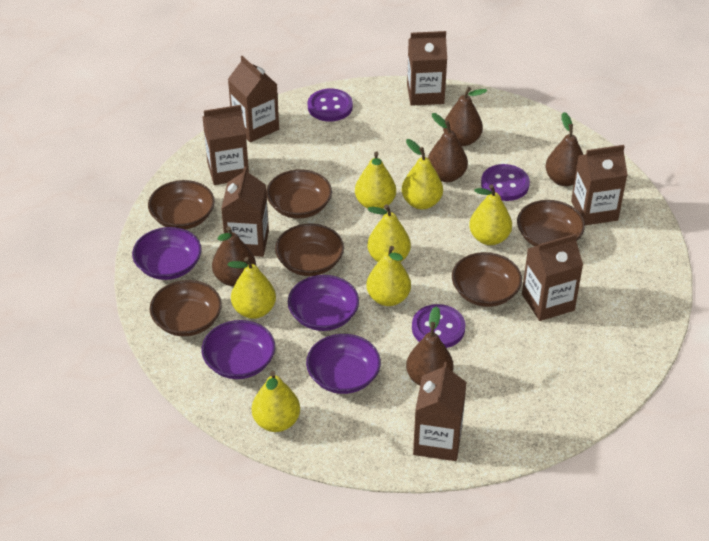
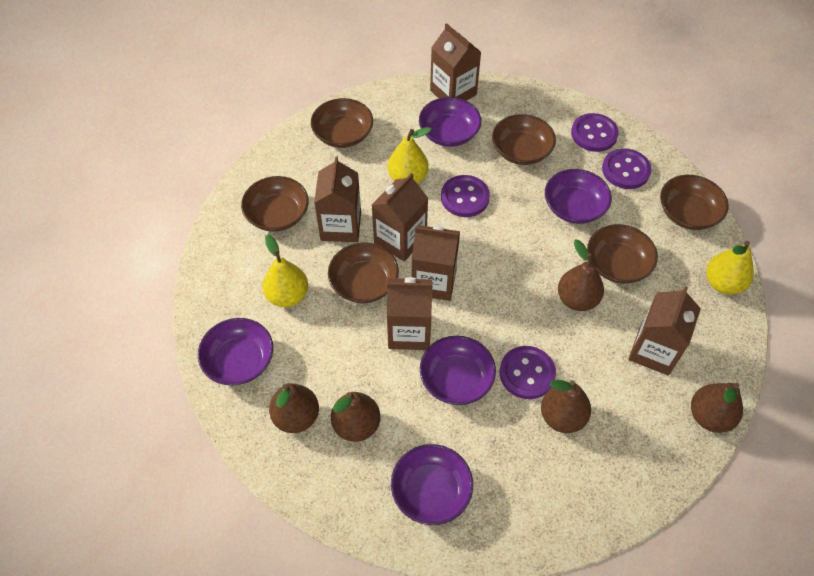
brown carton: [203,105,249,185] [221,166,269,257] [228,55,279,142] [407,31,447,106] [413,362,467,461] [522,234,583,321] [571,145,628,225] = 7 -> [314,157,361,242] [372,173,428,262] [387,277,432,350] [412,225,460,301] [430,23,481,101] [628,286,701,376] = 6
purple bowl: [132,227,202,280] [202,320,275,379] [288,275,359,331] [306,334,381,394] = 4 -> [198,318,273,385] [391,444,473,525] [419,97,481,147] [420,336,496,405] [545,169,612,224] = 5
purple button: [308,88,353,122] [412,304,465,348] [481,164,530,201] = 3 -> [441,175,490,217] [500,346,556,399] [571,113,619,152] [602,148,651,189] = 4
yellow pear: [228,257,276,319] [252,371,300,432] [355,151,396,209] [366,246,411,306] [367,204,411,262] [402,139,443,209] [469,185,512,245] = 7 -> [263,235,308,307] [388,127,431,184] [706,241,754,295] = 3

